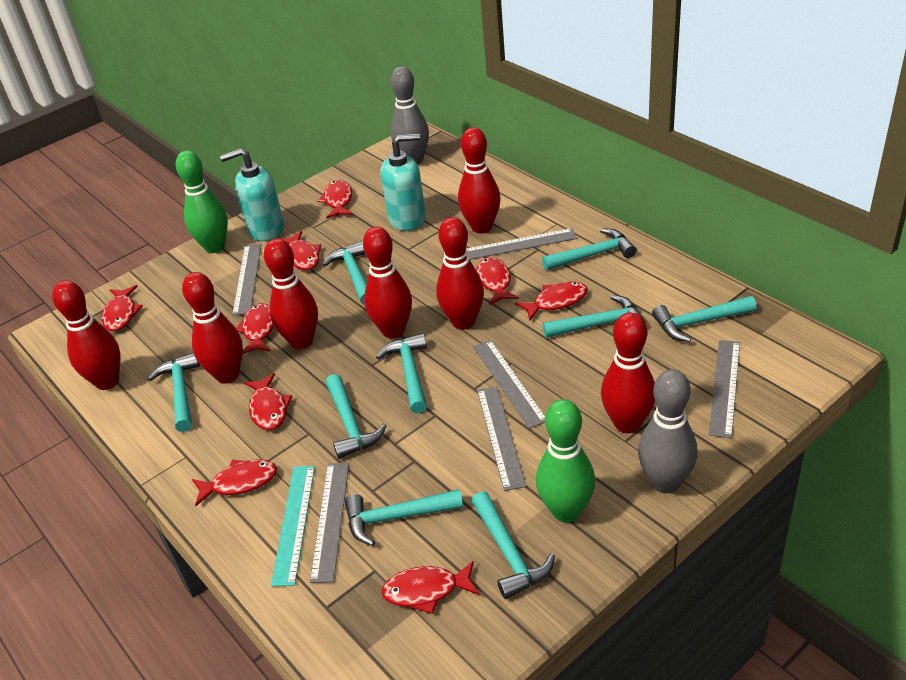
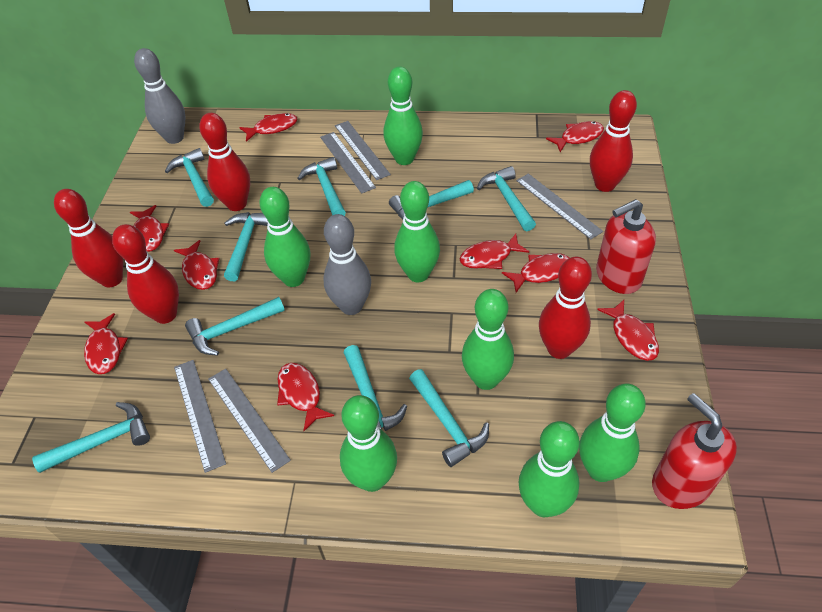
green bowling pin: [176,151,228,253] [536,399,595,523] = 2 -> [260,187,310,287] [340,395,397,492] [383,67,423,165] [394,181,440,282] [462,289,514,390] [519,421,580,517] [579,383,646,482] = 7
grey ruler: [232,244,262,316] [310,462,349,583] [466,228,577,260] [473,340,545,429] [477,386,526,491] [709,340,740,438] = 6 -> [174,360,226,473] [208,369,291,473] [320,132,376,194] [335,121,391,180] [516,174,603,239] = 5
red bowling pin: [52,280,121,390] [182,272,243,384] [264,239,318,349] [363,227,412,338] [436,217,484,330] [458,127,500,234] [601,313,655,433] = 7 -> [54,189,123,287] [112,224,179,324] [199,113,250,211] [539,257,592,359] [590,90,637,192] = 5
red soap dispenser: none = 0 -> [596,199,656,294] [652,393,737,509] = 2
turquoise ruler: [271,466,315,587] = 1 -> none = 0
turquoise soap dispenser: [220,148,284,241] [380,133,426,231] = 2 -> none = 0

